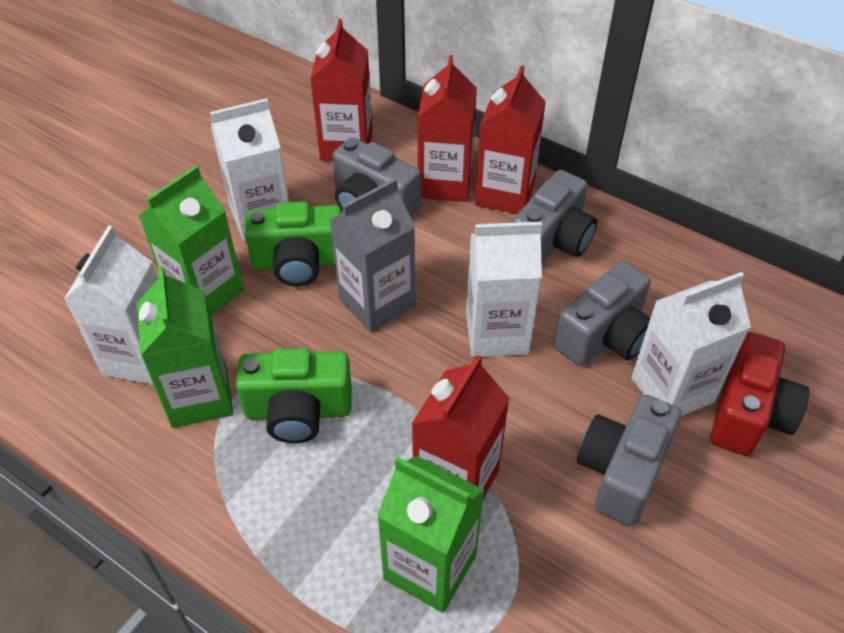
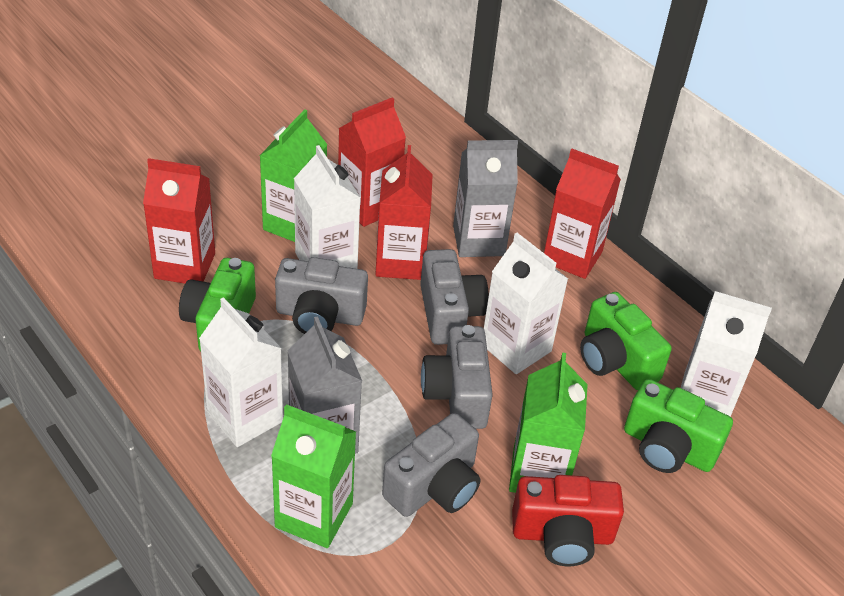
green camera: [236,348,352,443] [245,201,342,286] = 2 -> [179,258,256,351] [580,292,672,390] [624,379,733,473] = 3
grey carton: [329,178,415,332] = 1 -> [287,316,362,454] [453,140,518,257] = 2

